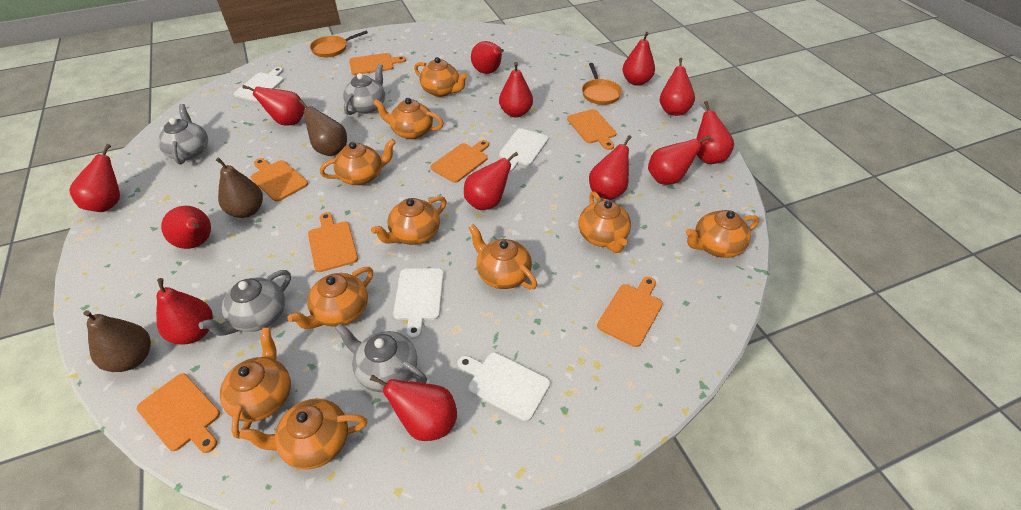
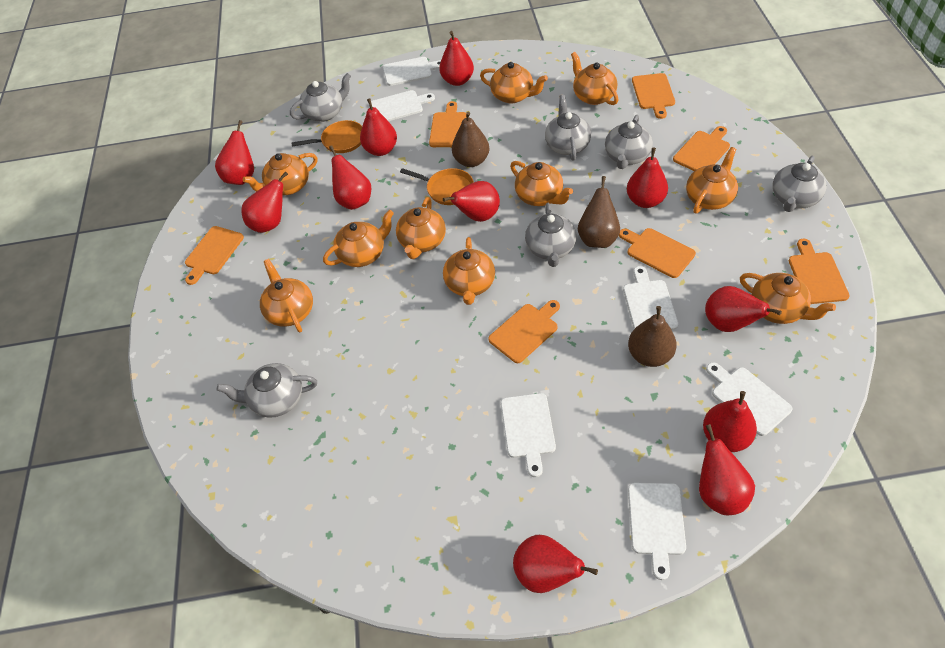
grey teapot: [158,104,208,165] [199,270,291,336] [335,323,427,392] [343,64,385,115] = 4 -> [217,363,317,418] [290,73,351,122] [525,203,576,267] [545,95,591,161] [605,115,653,169] [772,156,826,212] = 6
red pear: [69,144,120,212] [156,278,213,344] [161,206,211,249] [243,85,305,125] [370,375,457,441] [464,152,518,210] [471,41,504,74] [499,62,533,117] [589,135,632,200] [623,32,655,86] [648,135,711,184] [660,58,695,116] [696,101,734,164] = 13 -> [215,120,254,185] [241,171,288,233] [329,146,371,210] [360,98,397,156] [439,31,474,86] [443,181,500,222] [513,535,598,593] [627,148,668,208] [699,424,755,515] [703,391,757,452] [705,286,782,332] = 11
white cutting board: [234,67,284,102] [393,268,444,339] [458,353,550,421] [499,128,548,172] = 4 -> [371,90,435,121] [383,57,441,86] [501,393,556,477] [623,266,678,330] [628,483,686,580] [706,362,792,436] = 6

